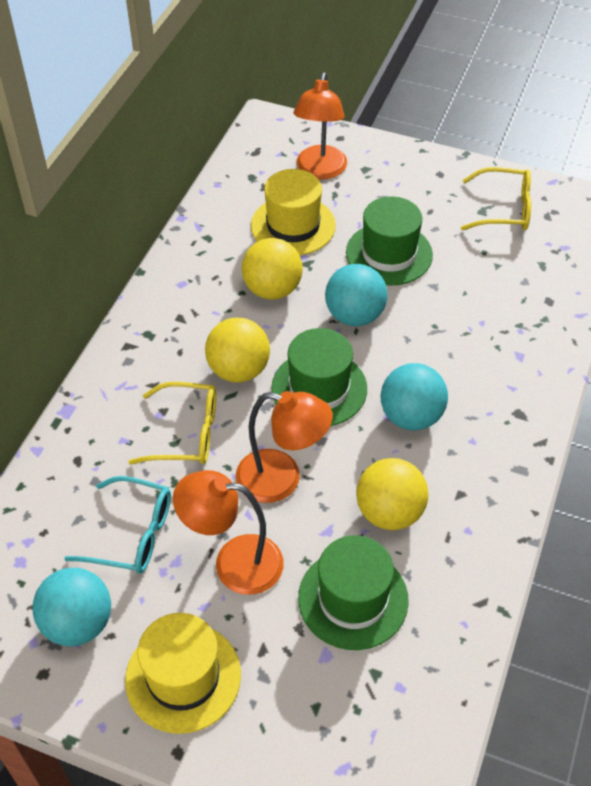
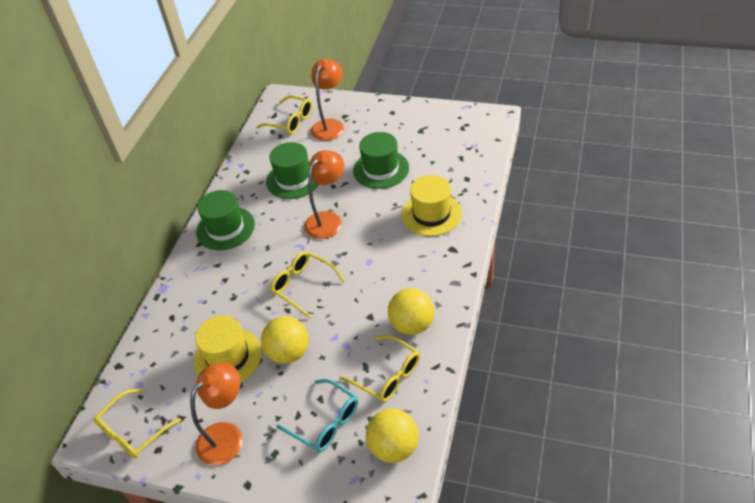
turquoise ball: [32,568,111,646] [325,264,388,326] [381,363,448,430] = 3 -> none = 0
yellow glasses: [129,382,216,464] [461,167,531,230] = 2 -> [94,388,181,459] [257,95,312,134] [271,251,345,318] [340,335,420,402] = 4

